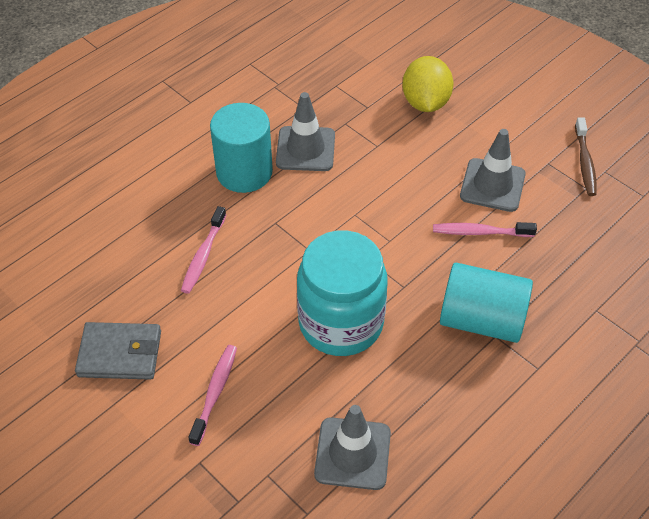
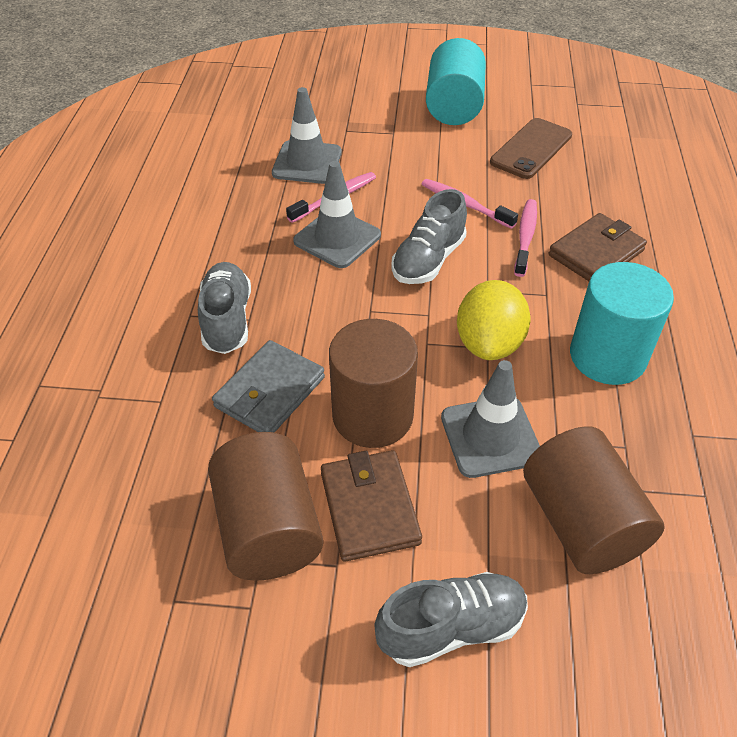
brown cylinder: none = 0 -> [208,432,323,581] [329,319,418,448] [523,426,665,574] = 3
brown phone: none = 0 -> [490,118,572,179] = 1
brown toothbrush: [575,117,597,196] = 1 -> none = 0
brown wallet: none = 0 -> [321,450,422,562] [549,213,647,281] = 2
grey shoe: none = 0 -> [198,262,251,354] [374,572,528,667] [391,189,467,284] = 3
turquoise jar: [297,230,388,356] = 1 -> none = 0

